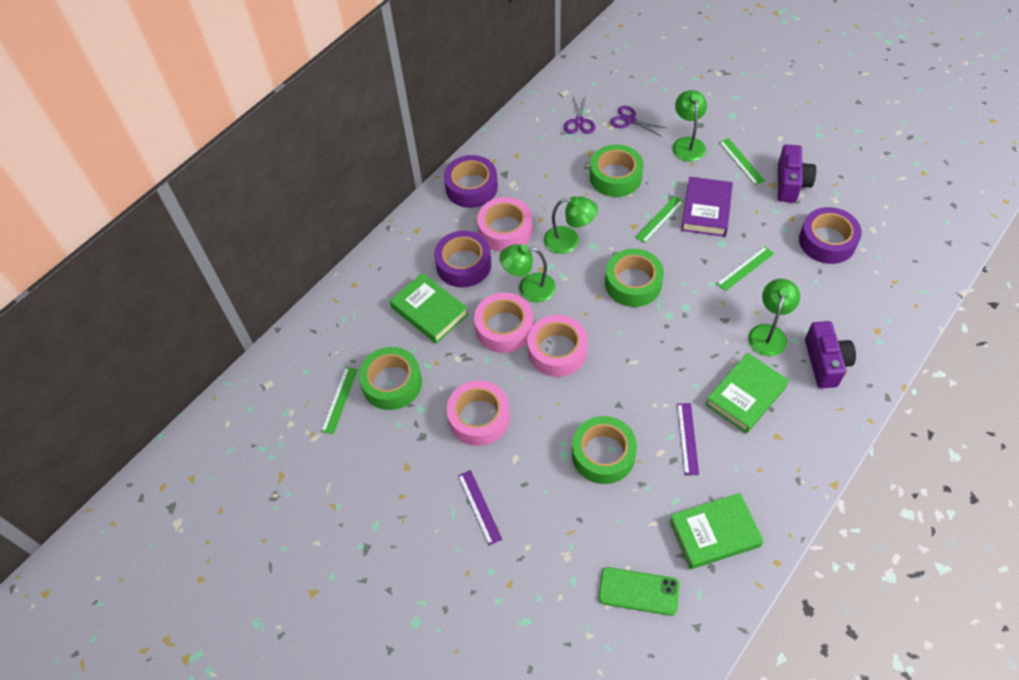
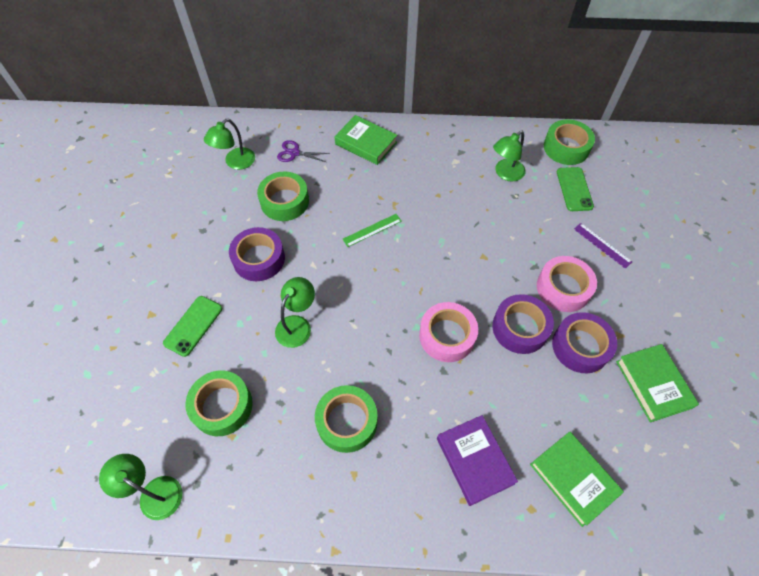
green phone: [598,567,680,616] = 1 -> [163,296,222,357] [557,167,594,211] = 2
green ruler: [321,367,358,434] [635,196,684,243] [716,247,774,292] [719,138,765,185] = 4 -> [342,214,402,247] = 1
pink tape: [447,380,510,446] [474,293,533,353] [477,197,533,252] [527,315,588,377] = 4 -> [419,302,478,362] [537,256,597,312] = 2
purple camera: [778,144,816,203] [805,321,856,388] = 2 -> none = 0
purple ruler: [458,470,502,545] [677,403,699,475] = 2 -> [574,223,632,269] = 1
purple scissors: [564,95,595,134] [610,106,666,137] = 2 -> [277,140,330,162] = 1

